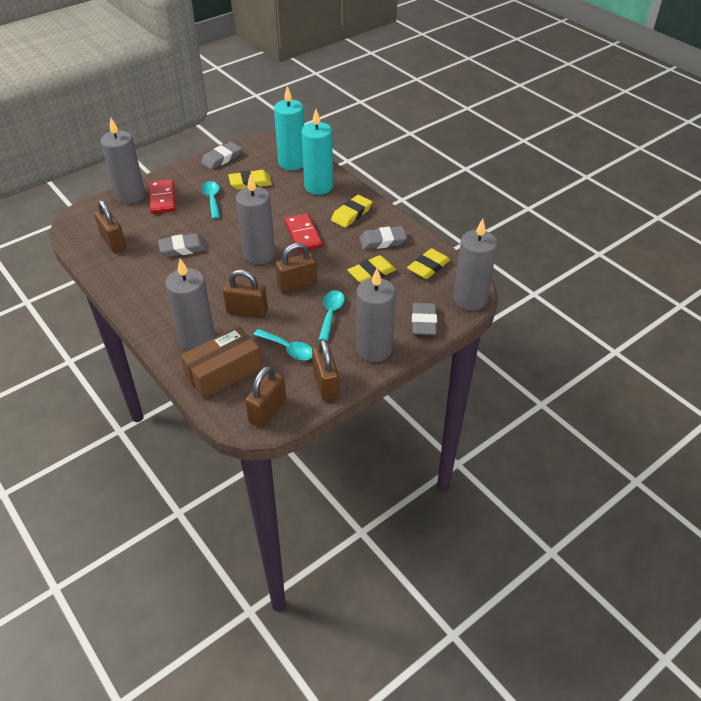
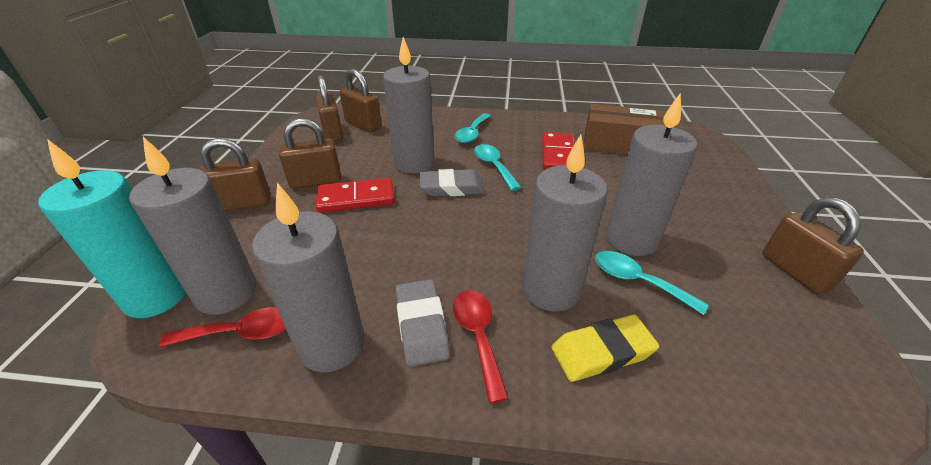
grey eraser: [158,233,207,257] [201,142,242,170] [359,226,407,250] [412,303,437,335] = 4 -> [396,279,450,367] [420,169,484,196] = 2
red spoon: none = 0 -> [159,307,286,347] [453,290,509,403] = 2
turquoise candle: [274,86,304,170] [301,109,333,195] = 2 -> [38,139,186,318] = 1
yellow eraser: [228,170,272,190] [331,195,372,228] [347,255,396,283] [407,248,450,279] = 4 -> [551,315,659,382] = 1

